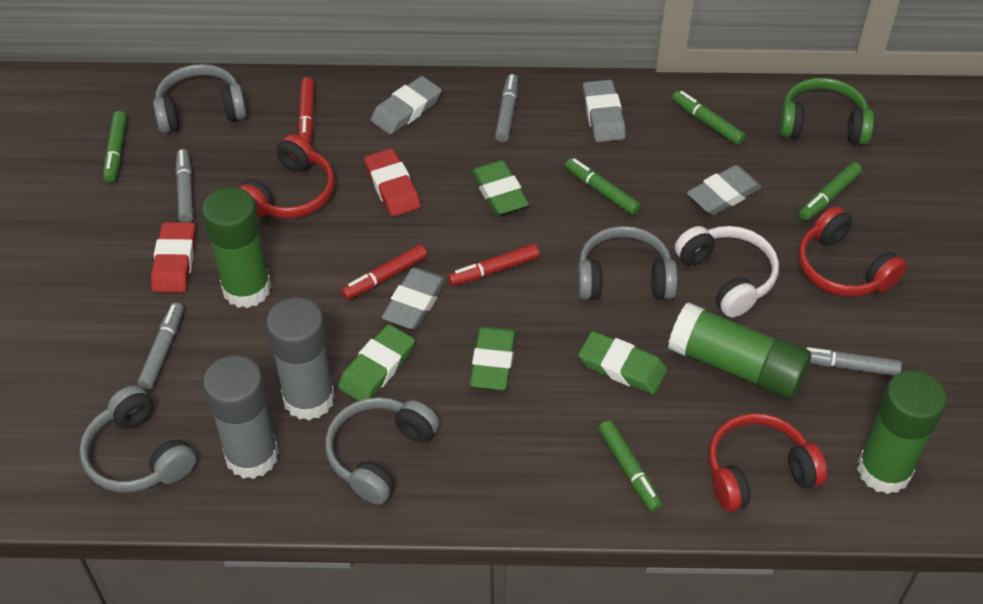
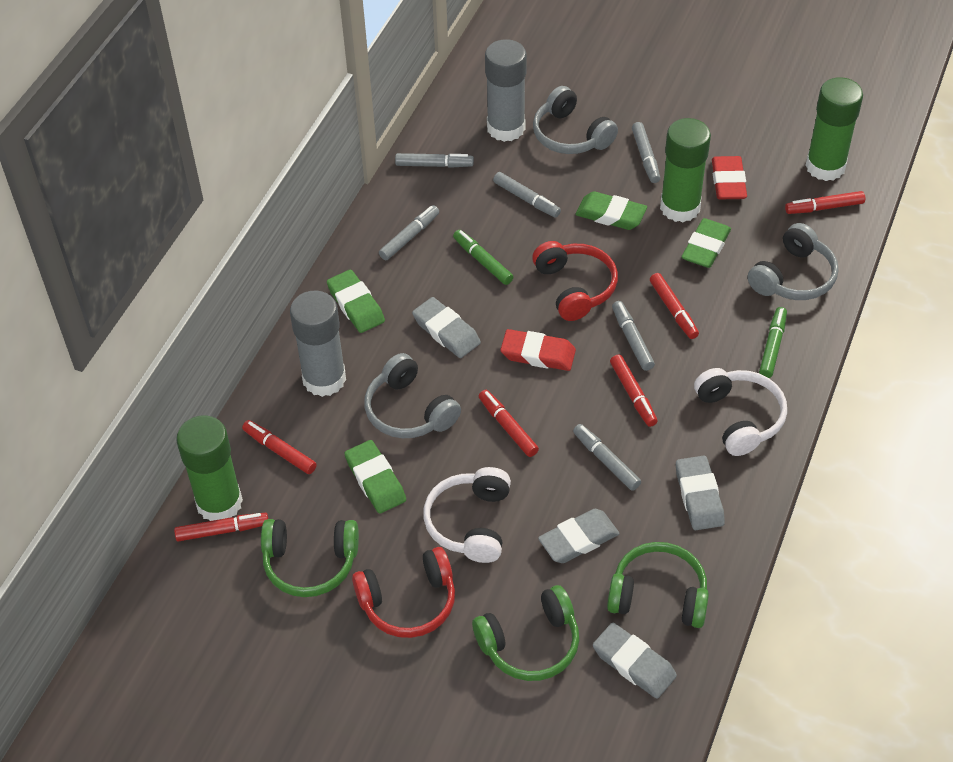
green headphones: [779,78,874,145] = 1 -> [261,519,359,597] [472,585,579,681] [607,542,709,628] = 3
green marker: [103,111,127,183] [565,158,641,215] [599,420,662,512] [672,91,746,145] [799,162,862,221] = 5 -> [453,230,513,285] [759,307,787,378] = 2
grey headphones: [79,385,196,492] [153,64,247,133] [325,397,439,505] [577,226,678,300] = 4 -> [364,353,461,438] [533,86,618,154] [748,223,839,300] = 3
grey marker: [138,303,183,389] [175,149,193,222] [495,74,518,142] [805,347,902,376] = 4 -> [379,205,439,260] [395,153,474,168] [493,172,561,217] [573,424,641,491] [612,301,655,371] [632,122,660,183] = 6
red headphones: [238,134,335,219] [709,413,827,512] [798,206,907,297] = 3 -> [352,547,455,638] [532,241,618,321] = 2
red marker: [298,77,314,144] [341,244,428,300] [448,244,540,286] = 3 -> [174,513,268,541] [242,420,317,474] [479,390,539,457] [610,354,658,427] [650,273,699,339] [785,191,865,214] = 6
white headphones: [675,226,779,318] = 1 -> [423,467,511,563] [694,368,787,456] = 2

